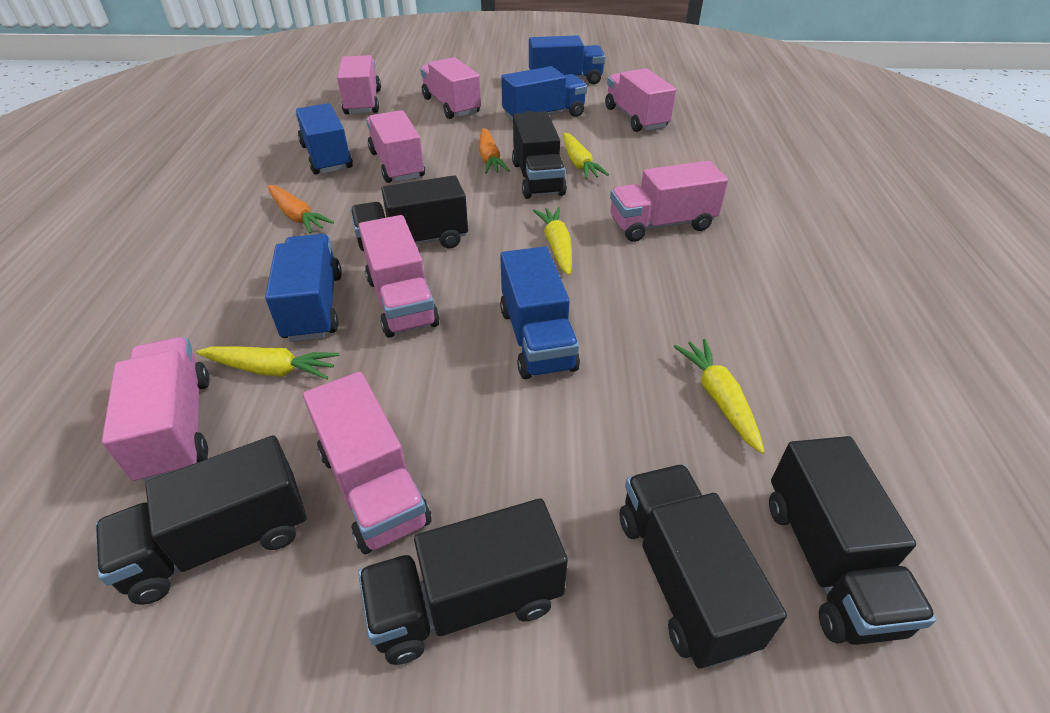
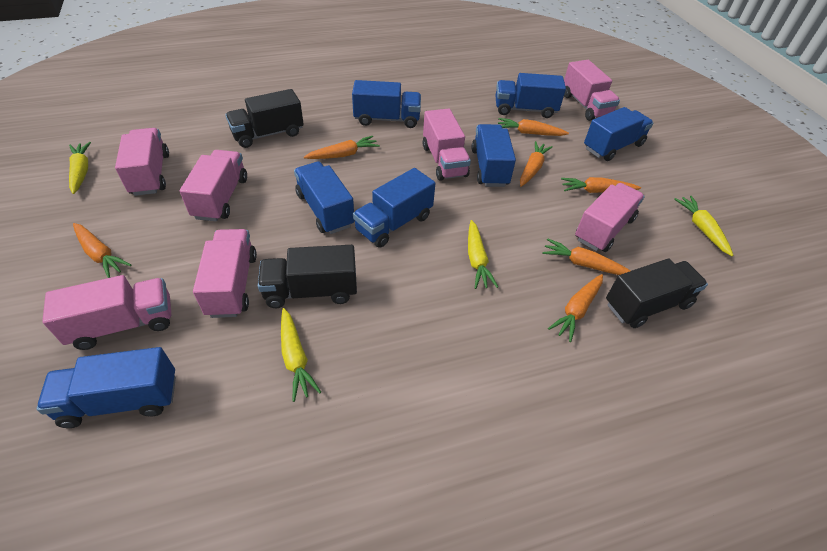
black truck: [96,435,307,605] [350,175,468,251] [358,498,568,665] [512,111,567,199] [620,464,787,669] [769,436,937,645] = 6 -> [225,89,304,148] [258,245,357,308] [606,259,708,328] = 3
blue truck: [265,234,342,342] [295,103,353,175] [500,246,580,379] [501,66,587,121] [529,35,605,84] = 5 -> [37,347,176,428] [294,162,355,234] [352,80,421,128] [353,168,435,248] [472,124,516,187] [495,73,566,118] [584,107,654,161] = 7
orange carrot: [267,185,334,234] [479,128,510,174] = 2 -> [73,223,131,278] [304,136,380,159] [498,118,569,136] [520,141,553,187] [542,238,630,275] [548,274,603,342] [561,177,641,193] = 7
pink truck: [102,337,209,483] [303,372,432,554] [337,55,381,114] [359,215,440,338] [366,110,425,183] [420,57,481,119] [605,68,676,132] [610,161,728,242] = 8 -> [42,275,171,350] [115,128,169,196] [180,150,247,221] [193,229,257,318] [423,108,471,181] [564,60,620,121] [575,183,645,252] = 7

